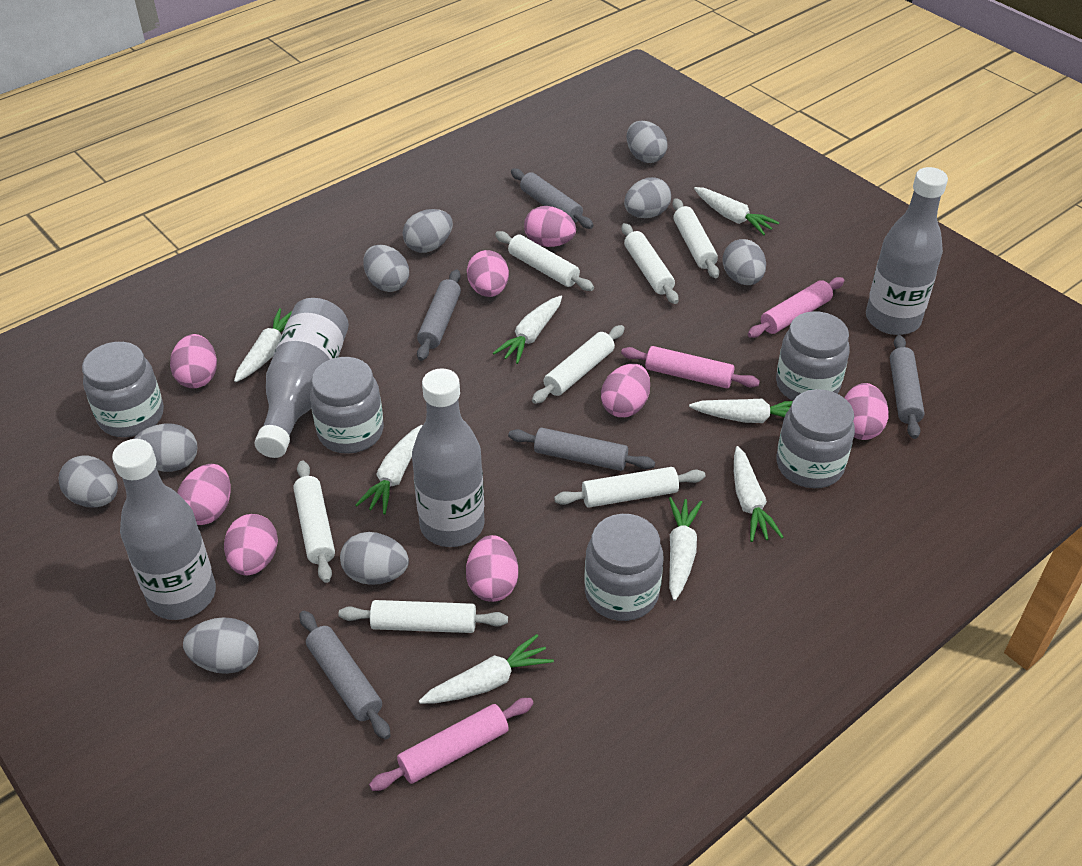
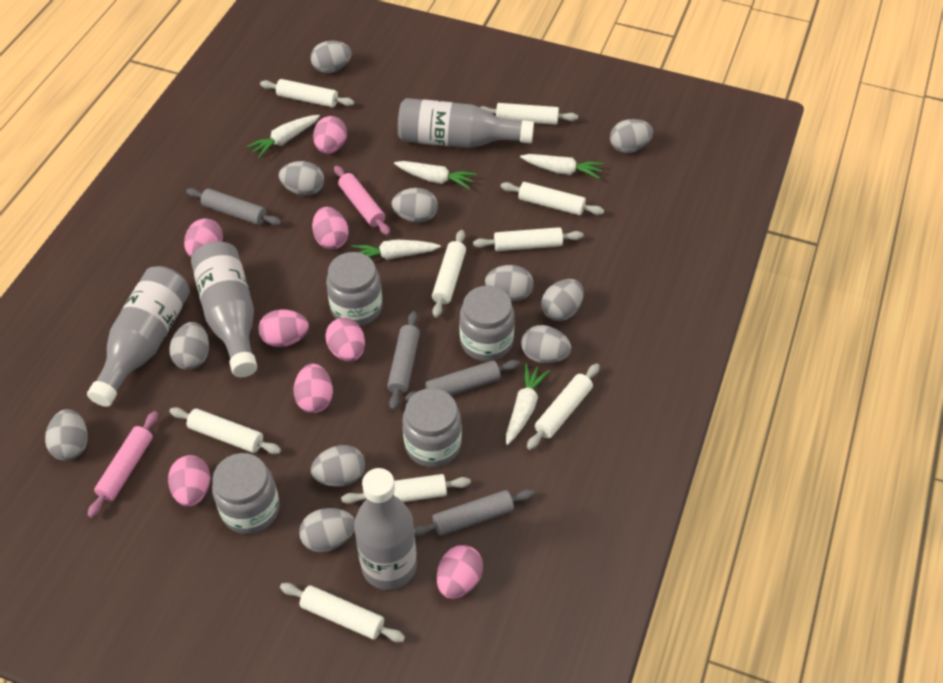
grey egg: [58,455,118,507] [134,424,197,472] [183,617,259,674] [340,532,409,585] [363,245,409,292] [403,209,453,253] [624,177,671,218] [627,121,668,163] [722,239,766,285] = 9 -> [45,409,88,461] [169,322,209,370] [279,161,324,196] [299,508,355,552] [311,40,352,73] [311,445,365,487] [392,188,438,223] [485,265,533,302] [521,325,571,364] [541,279,584,321] [610,119,653,153] = 11
grey jar: [82,342,164,437] [310,357,384,454] [584,514,664,621] [776,311,850,400] [776,389,855,488] = 5 -> [212,453,280,534] [326,252,383,326] [402,388,462,467] [459,286,515,361] = 4
grey rolling pin: [300,611,391,740] [417,269,461,361] [508,428,655,471] [511,169,594,229] [890,335,924,439] = 5 -> [186,188,282,226] [387,311,420,410] [405,360,520,401] [414,489,535,537] = 4
pink rolling pin: [369,698,534,791] [621,346,760,388] [748,277,844,338] = 3 -> [88,411,158,518] [334,166,390,235] = 2
white carrot: [234,308,292,382] [355,425,423,514] [419,634,554,704] [493,296,562,364] [669,497,702,601] [689,399,793,423] [694,187,780,235] [734,446,784,542] = 8 -> [246,115,320,158] [352,240,441,260] [394,161,476,189] [506,363,550,445] [520,154,604,179] = 5
white rolling pin: [293,461,335,583] [338,600,508,633] [495,231,594,291] [532,325,625,404] [554,467,705,508] [622,223,679,304] [672,198,719,278] = 7 -> [169,407,281,454] [260,79,354,107] [280,583,405,642] [341,474,471,504] [432,230,466,318] [473,227,584,251] [480,103,578,125] [500,182,604,215] [527,363,600,450] = 9

